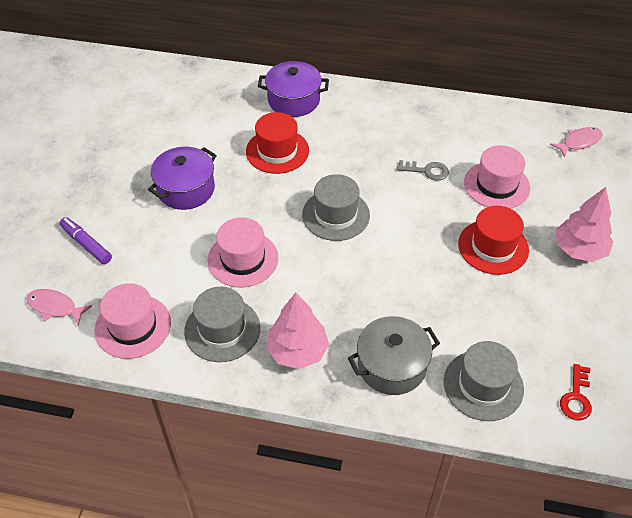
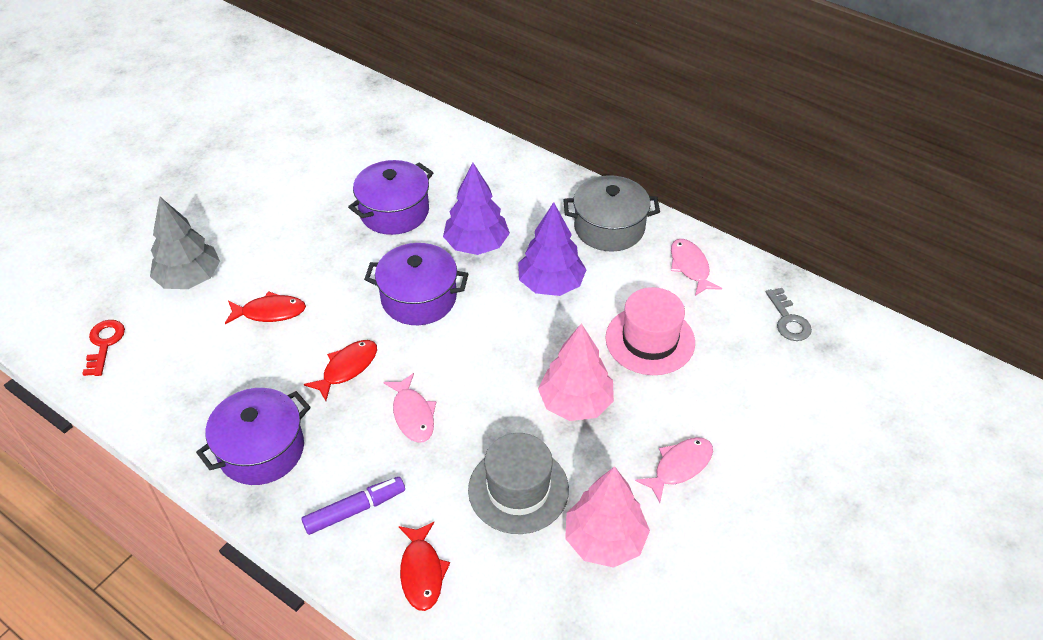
grey hat: [184,287,260,362] [302,174,370,241] [443,341,524,421] = 3 -> [468,433,569,534] = 1
grey tree: none = 0 -> [150,197,220,289] = 1
pink fish: [26,289,92,326] [550,127,602,158] = 2 -> [383,373,436,443] [635,437,713,503] [671,239,722,296] = 3
pink hat: [95,283,171,359] [207,217,278,287] [464,145,530,209] = 3 -> [605,287,695,375] = 1
purple pot: [148,147,217,210] [258,61,329,117] = 2 -> [196,388,311,485] [348,160,433,235] [364,243,468,325] = 3
purple tree: none = 0 -> [443,163,510,255] [518,202,587,296] = 2
red fish: none = 0 -> [225,291,306,324] [304,340,377,401] [399,522,450,611] = 3
red hat: [246,112,309,174] [458,206,529,275] = 2 -> none = 0

